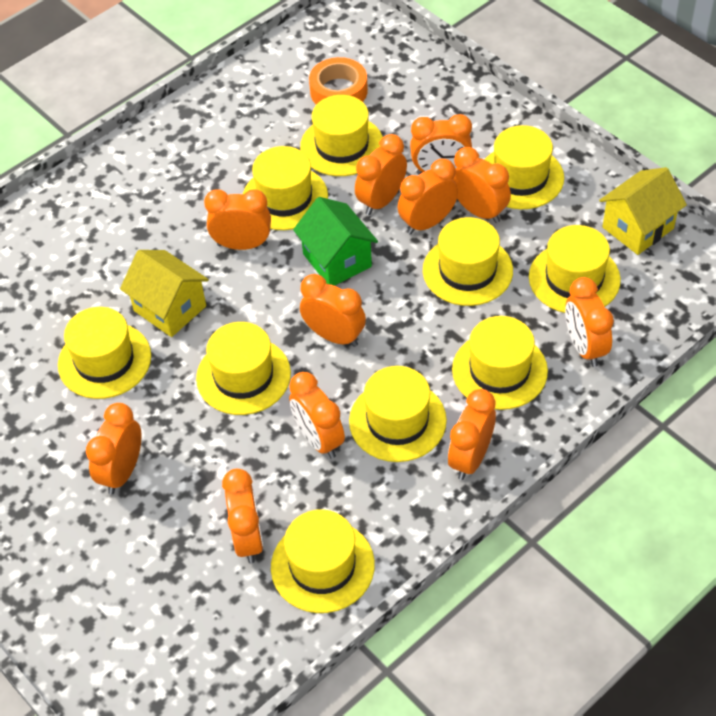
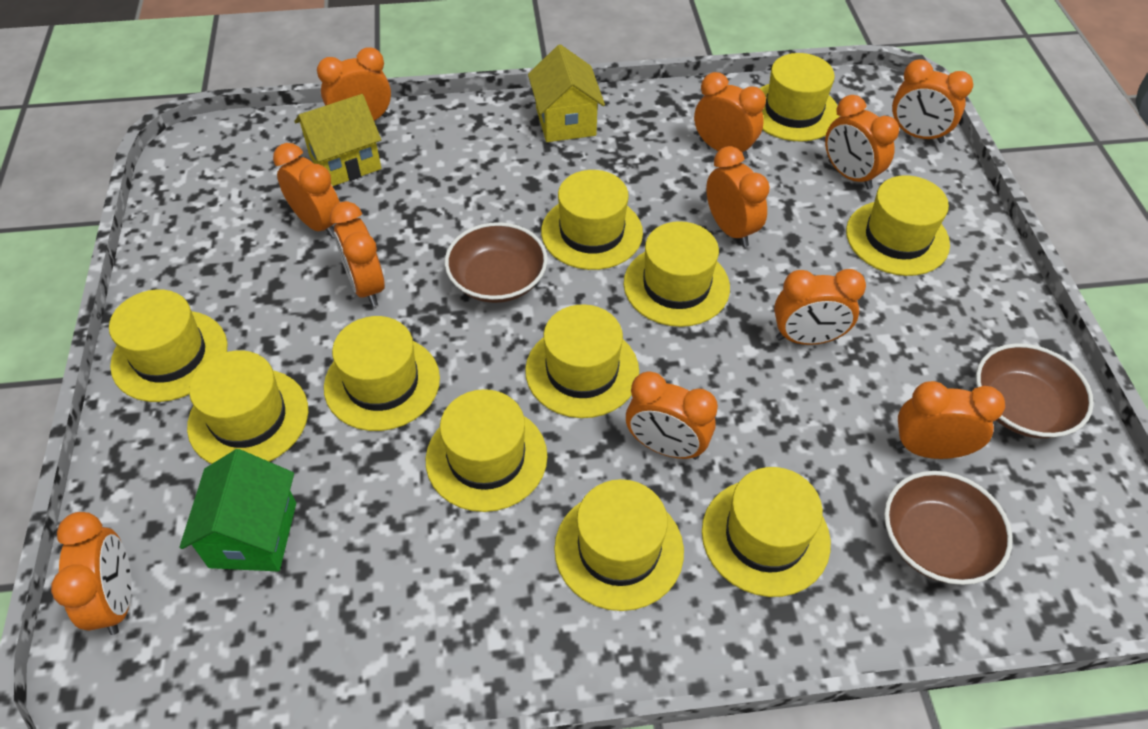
brown bowl: none = 0 -> [445,222,548,303] [884,471,1013,585] [976,343,1094,439] = 3
orange tape: [309,57,368,105] = 1 -> none = 0
yellow hat: [58,307,151,399] [196,322,291,415] [243,146,328,230] [271,510,375,613] [300,95,383,176] [349,366,447,462] [423,217,513,306] [452,316,548,410] [484,125,564,209] [529,225,621,313] = 10 -> [109,289,228,402] [187,350,308,464] [324,316,440,431] [426,389,547,512] [525,304,639,418] [541,170,643,270] [554,479,684,611] [624,221,730,327] [702,467,831,597] [760,53,840,142] [846,175,950,276] = 11

